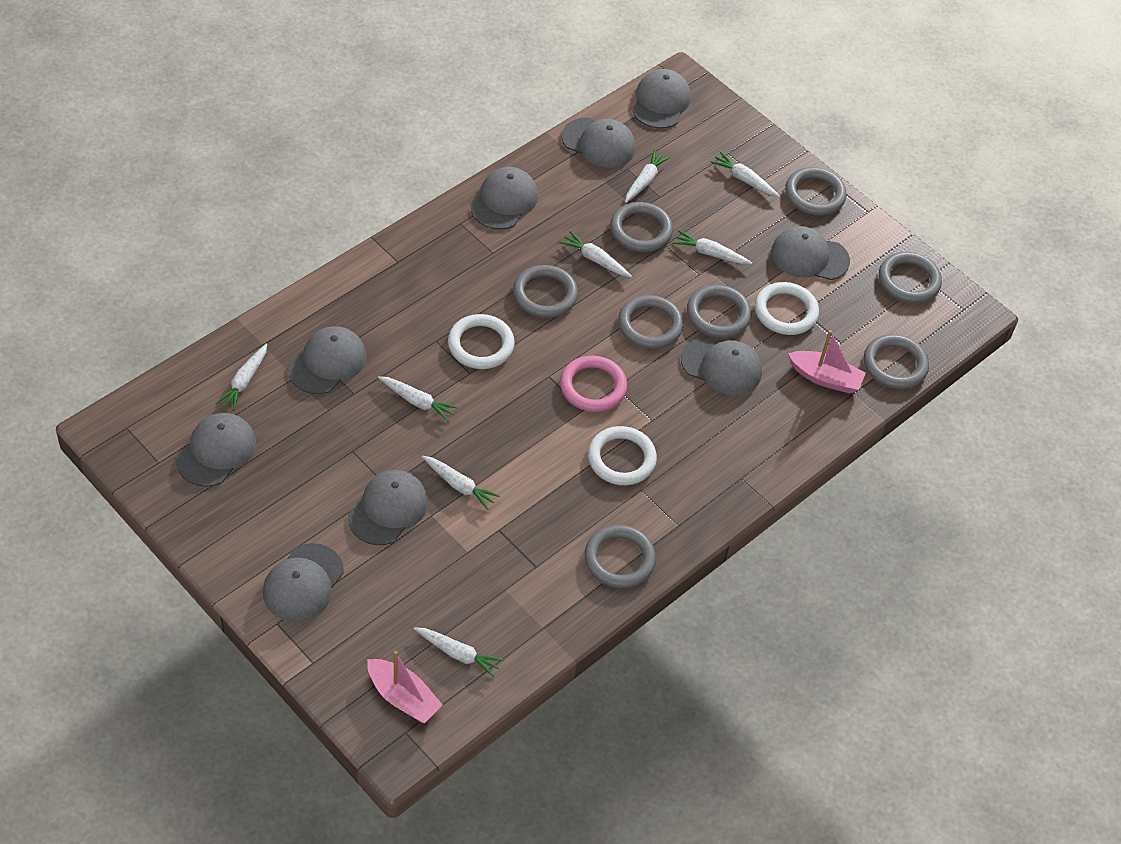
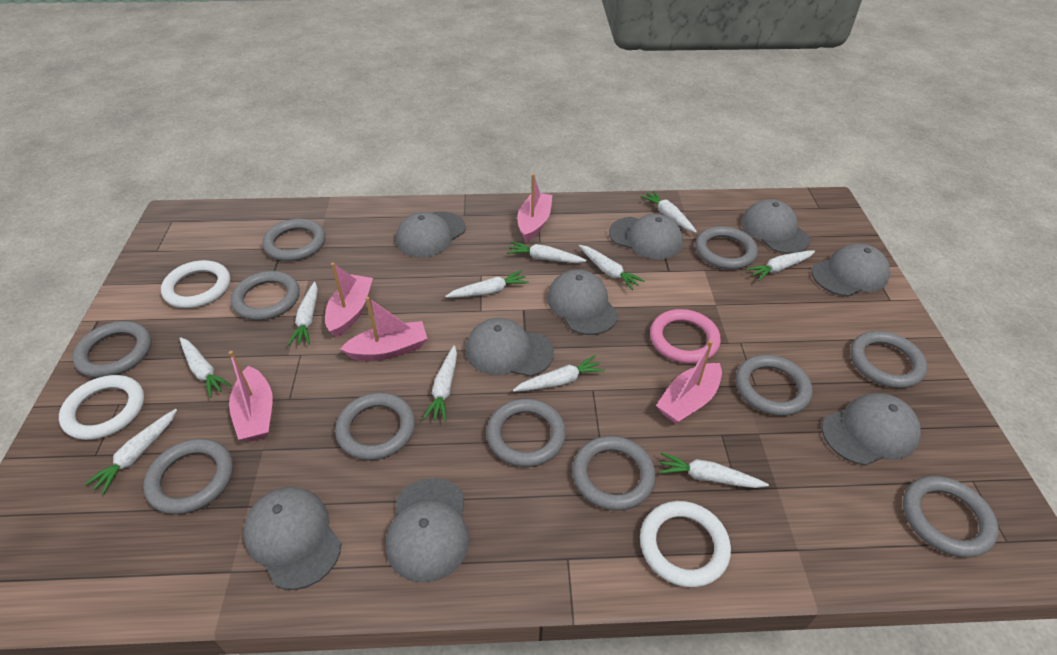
grey ring: [513,265,578,318] [584,525,656,588] [610,202,673,252] [618,295,684,349] [687,285,752,338] [785,167,847,216] [864,334,929,389] [879,252,942,303] = 8 -> [72,321,151,378] [143,438,233,514] [231,271,300,320] [262,219,325,261] [335,393,415,460] [486,399,566,467] [572,436,656,511] [695,226,758,270] [736,355,812,416] [850,331,927,388] [903,476,999,558] = 11
pink boat: [367,651,443,723] [788,330,866,393] = 2 -> [229,351,273,442] [325,263,373,337] [340,297,428,361] [517,174,552,242] [656,340,722,424] = 5
white carrot: [216,344,267,411] [378,376,458,422] [414,627,504,678] [422,456,500,510] [559,231,632,277] [625,150,671,203] [673,230,752,264] [711,152,780,197] = 8 -> [85,409,177,494] [180,337,232,398] [288,282,318,345] [423,345,457,422] [445,270,529,298] [507,241,587,263] [513,356,605,392] [579,245,645,290] [641,191,697,233] [659,452,769,488] [746,250,815,281] = 11

